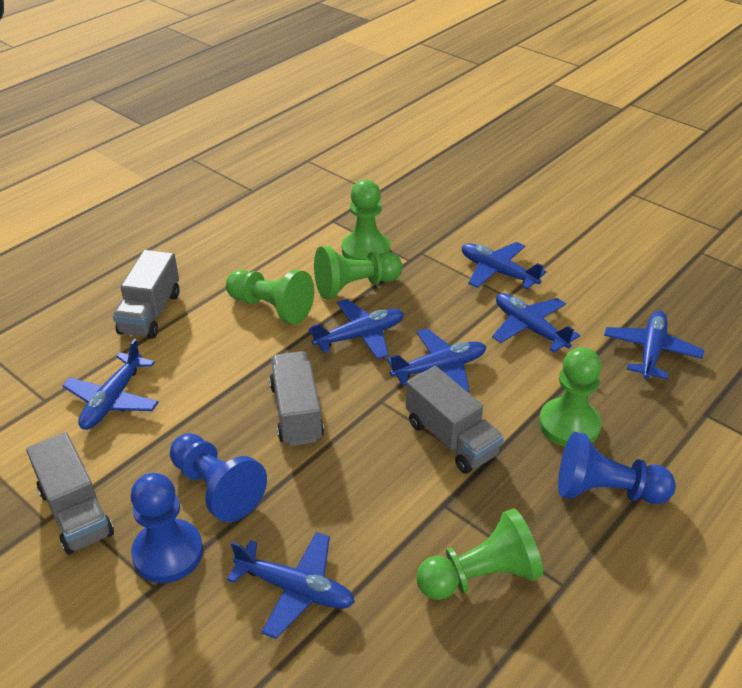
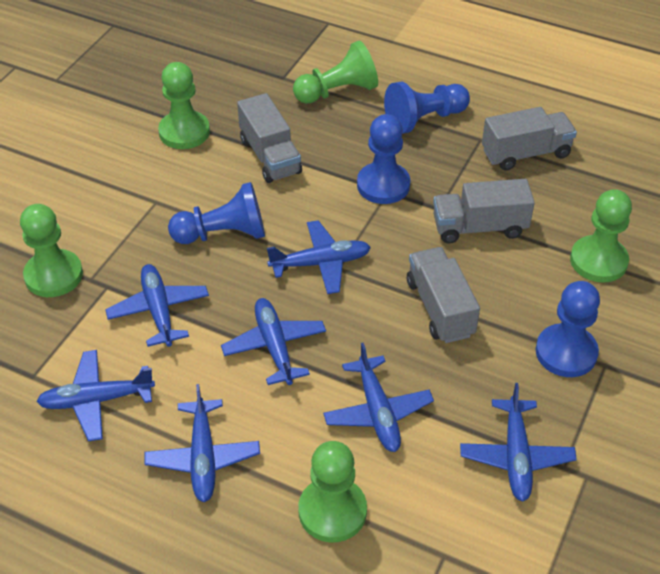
blue pawn: [130,473,203,583] [170,433,267,522] [558,432,676,504] = 3 -> [168,182,265,244] [357,114,410,204] [384,82,470,134] [536,281,600,377] = 4

